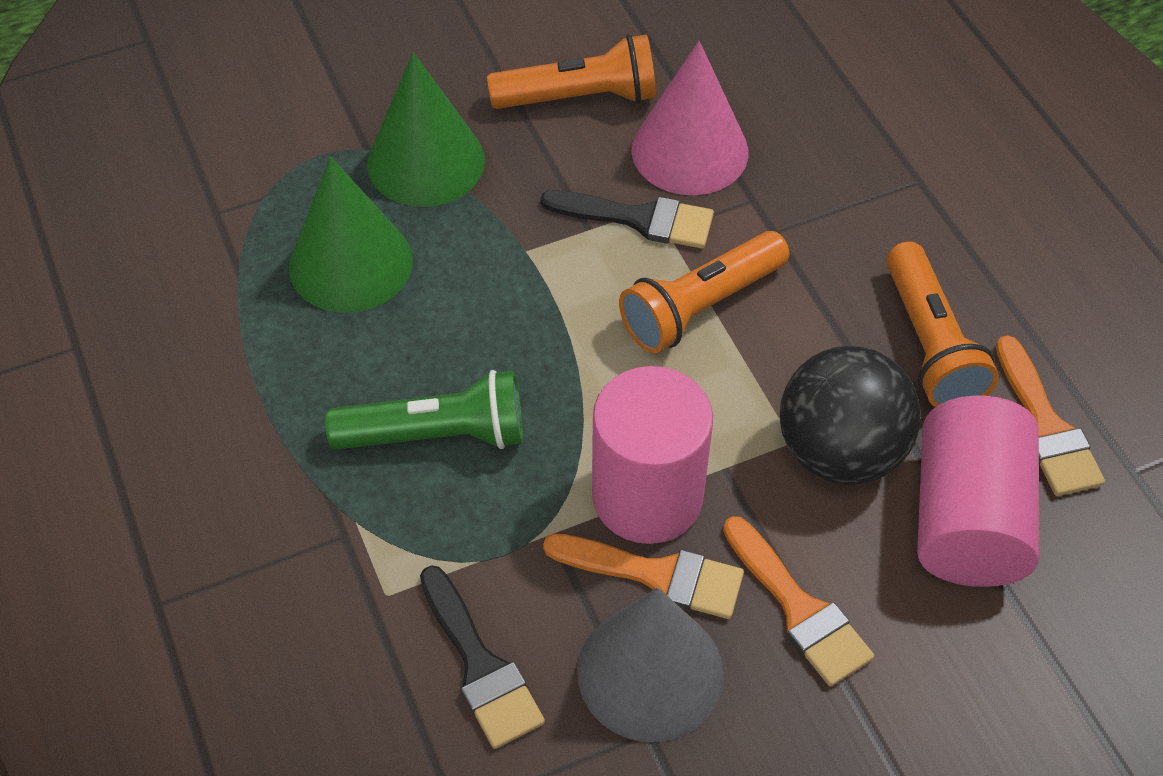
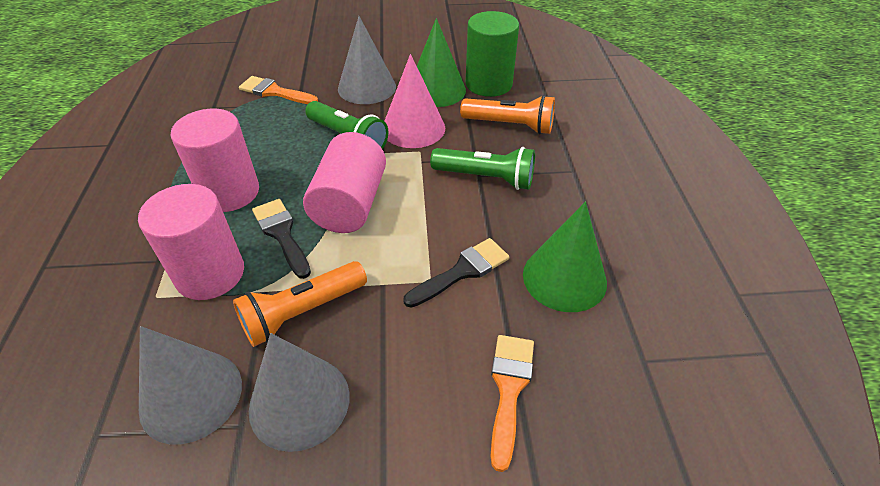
black ball: [780,346,921,485] = 1 -> none = 0
green cylinder: none = 0 -> [465,11,519,97] = 1
green flashlight: [325,370,523,450] = 1 -> [305,101,388,149] [430,147,535,190] = 2
grey cone: [577,587,724,742] = 1 -> [139,326,242,444] [249,333,350,452] [338,16,396,104] = 3
orange brush: [543,534,744,619] [723,516,874,686] [996,335,1105,496] = 3 -> [239,76,318,104] [491,335,534,472] = 2
orange flashlight: [487,34,656,109] [619,231,790,353] [886,241,999,407] = 3 -> [233,261,367,347] [460,95,555,134] = 2
pink cylinder: [592,366,713,544] [917,396,1039,587] = 2 -> [138,184,244,300] [171,109,259,212] [303,132,386,233] = 3

